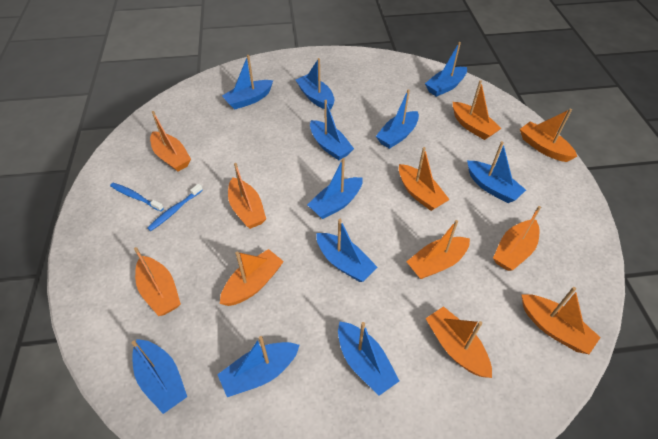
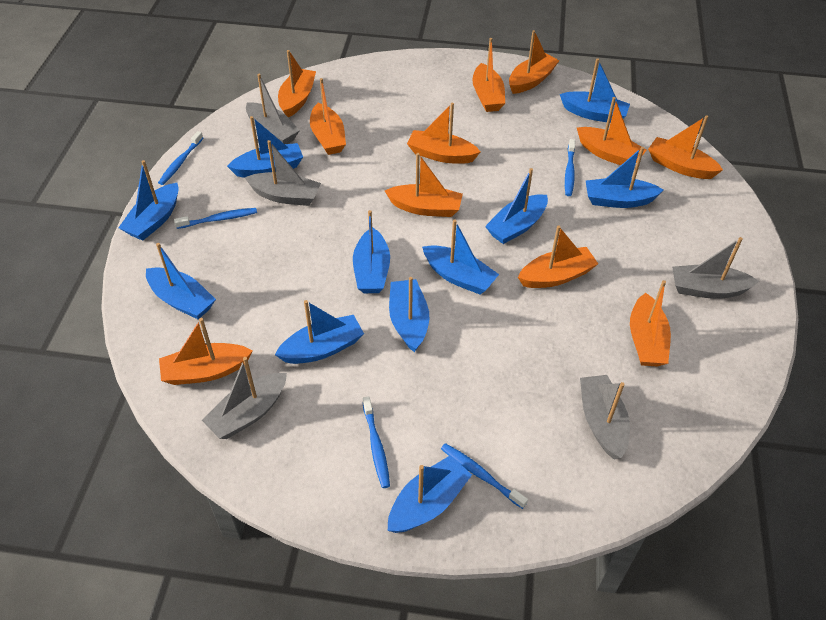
blue toothbrush: [110,183,164,211] [147,183,203,231] = 2 -> [158,131,203,185] [174,208,257,229] [363,396,390,488] [441,443,528,509] [565,139,575,196] = 5
grey boat: none = 0 -> [202,357,287,439] [244,140,321,206] [246,74,300,144] [580,375,630,459] [672,237,759,299] = 5

